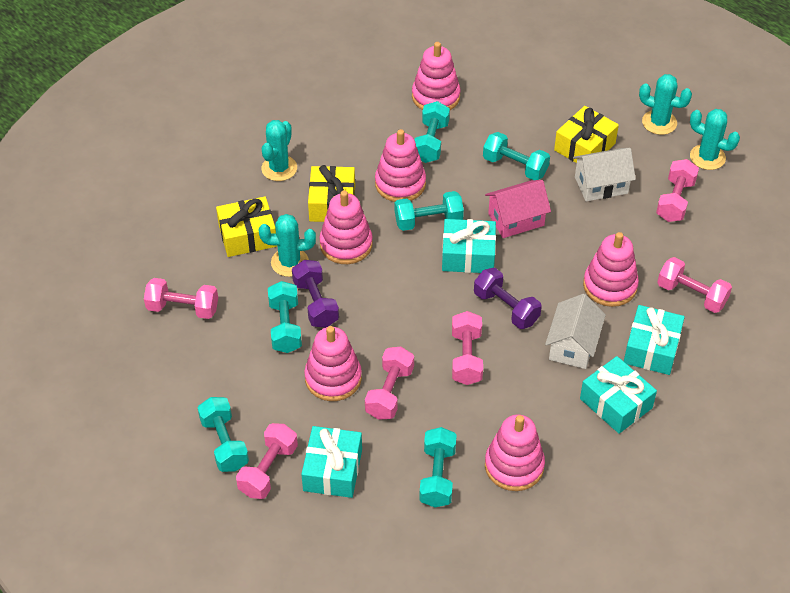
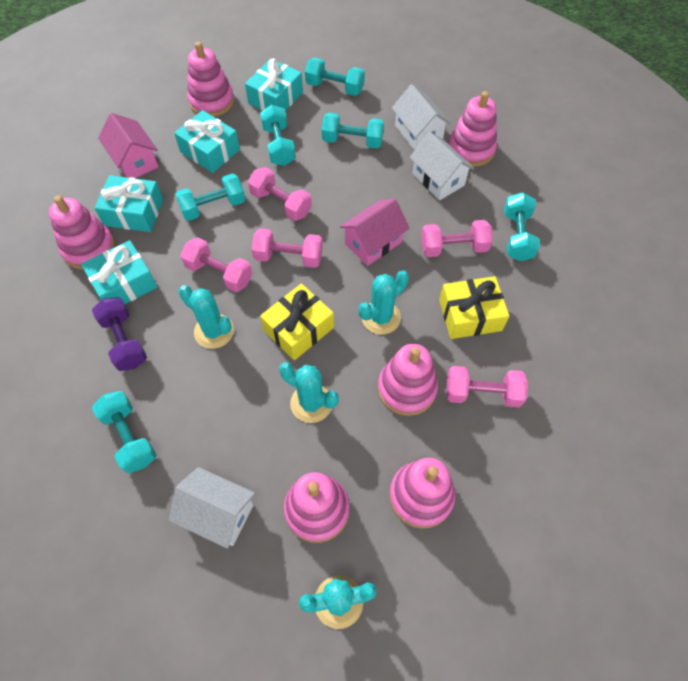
pink dumbbell: [144,278,218,319] [236,423,298,499] [365,347,414,420] [452,311,483,385] [656,159,699,222] [657,257,732,313] = 6 -> [180,237,253,292] [248,167,312,221] [252,228,323,268] [421,220,493,257] [446,366,528,407] = 5
pink house: [485,180,551,238] = 1 -> [98,113,159,178] [340,199,409,266] = 2
purple dumbbell: [292,260,339,328] [474,268,542,329] = 2 -> [92,297,147,371] = 1
white house: [545,294,606,369] [573,148,636,201] = 2 -> [169,467,255,549] [392,84,451,151] [409,132,474,200] = 3
yellow gift: [216,196,277,257] [308,165,355,222] [554,106,619,163] = 3 -> [260,283,334,360] [439,276,509,339] = 2

